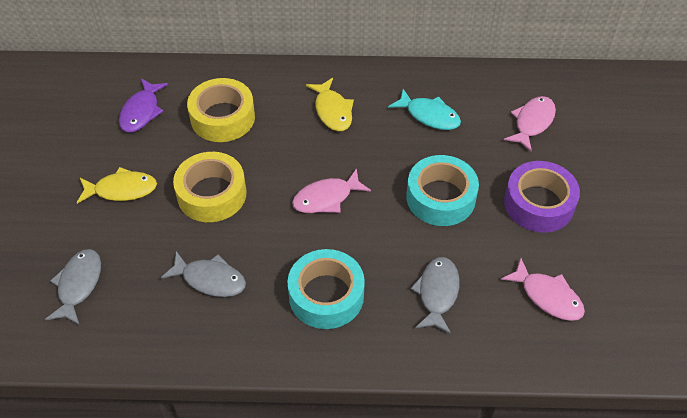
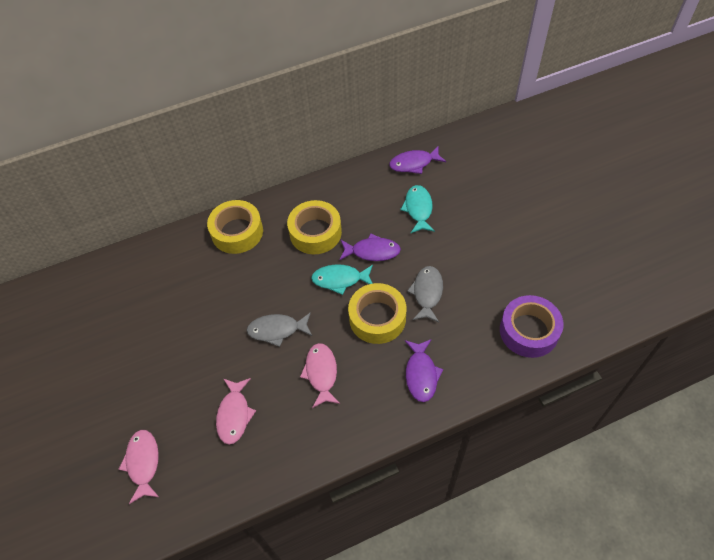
grey fish: [45,249,101,325] [161,251,246,297] [411,257,460,334] = 3 -> [246,312,312,347] [407,266,443,322] = 2
purple fish: [119,78,168,132] = 1 -> [339,234,401,261] [389,146,446,174] [405,339,443,402] = 3
turquoise fish: [388,89,461,130] = 1 -> [311,264,373,295] [400,185,435,233] = 2
turquoise tape: [288,249,365,329] [406,155,479,226] = 2 -> none = 0
yellow fish: [77,167,157,204] [306,78,354,131] = 2 -> none = 0
yellow tape: [173,152,247,222] [187,78,255,142] = 2 -> [207,200,263,254] [287,200,342,254] [348,283,406,344] = 3

